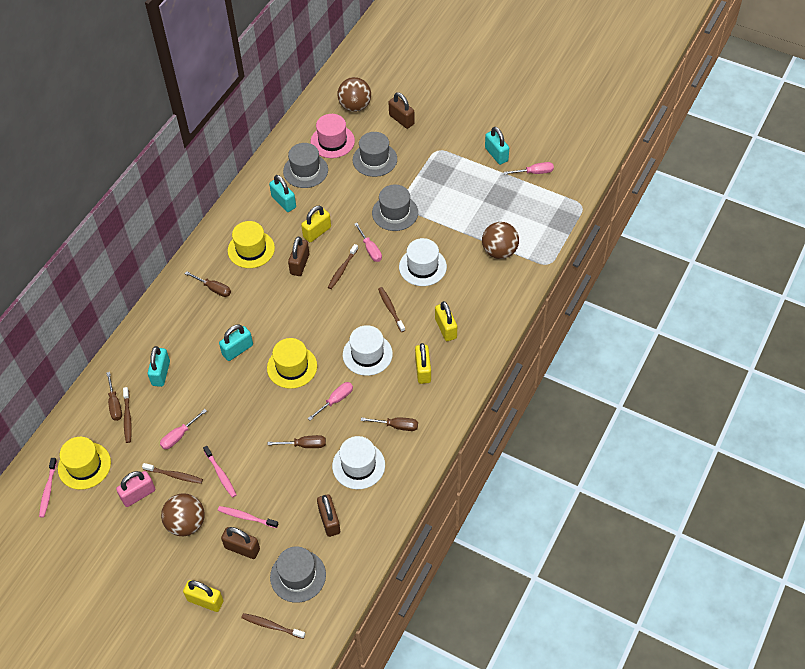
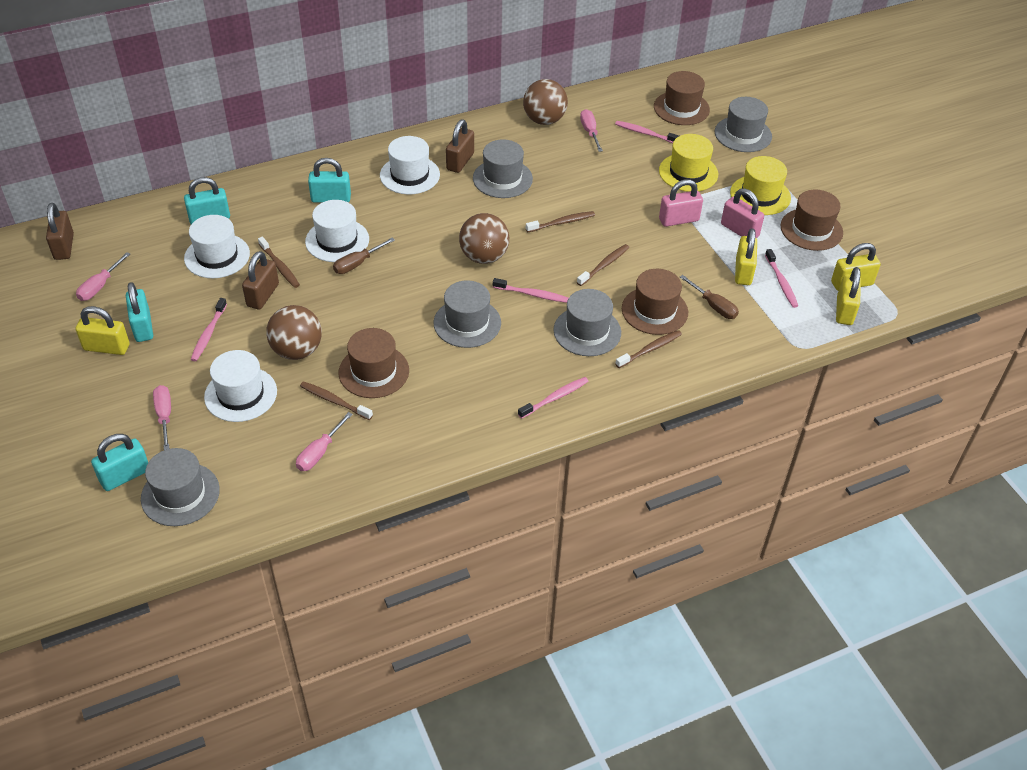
brown hat: none = 0 -> [339,328,409,398] [622,269,688,335] [654,71,710,125] [781,189,843,251] = 4
brown padlock: [221,527,260,559] [288,237,309,276] [317,494,340,537] [389,92,415,129] = 4 -> [46,203,74,260] [242,251,279,310] [446,119,474,173] = 3
brown screwdriver: [106,372,122,421] [185,271,231,297] [268,435,326,448] [361,417,418,431] = 4 -> [333,238,395,274] [680,275,739,319] = 2
grey hat: [270,546,326,603] [283,143,328,188] [353,132,397,177] [372,184,418,231] = 4 -> [141,448,220,526] [433,280,501,348] [473,139,533,198] [553,289,621,356] [715,97,772,152] = 5
pink hat: [311,114,355,158] = 1 -> none = 0
pink padlock: [116,471,155,507] = 1 -> [659,179,703,227] [721,188,764,238] = 2
pink toothbrush: [39,458,57,518] [203,446,236,498] [218,506,278,528] = 3 -> [191,298,227,361] [493,278,569,303] [518,377,589,419] [615,121,679,143] [765,249,798,308] = 5
white hat: [332,436,385,489] [343,325,393,376] [399,238,447,286] = 3 -> [184,215,250,278] [204,350,277,422] [305,200,369,262] [380,136,440,195] = 4
yellow hat: [58,437,111,490] [228,221,275,268] [267,338,317,389] = 3 -> [659,134,718,192] [730,156,791,215] = 2

